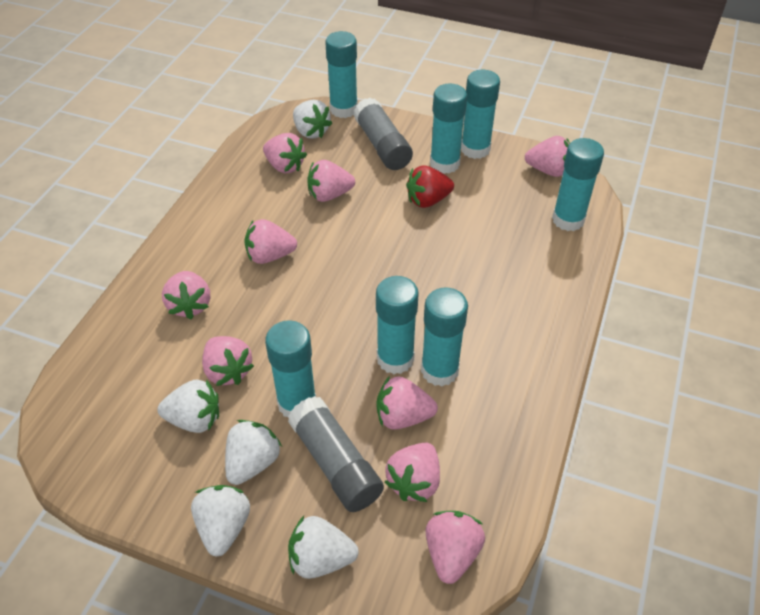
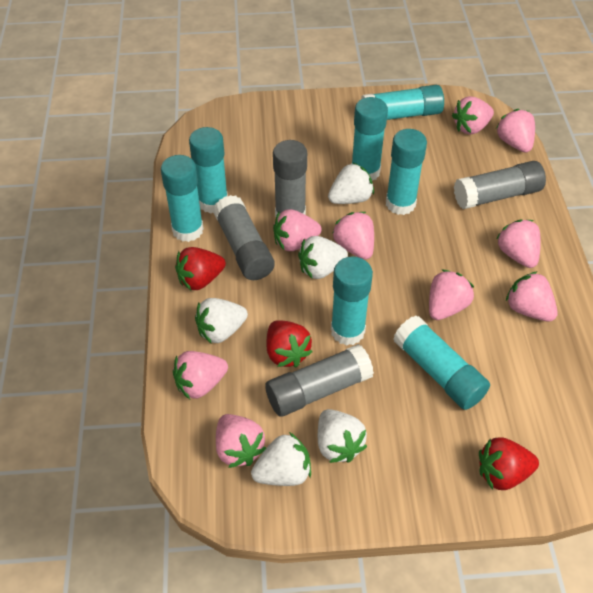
grey glue stick: [288,396,384,512] [354,98,413,170] = 2 -> [213,195,274,280] [265,344,374,417] [273,140,307,217] [454,161,546,209] = 4
red strawberry: [406,165,454,208] = 1 -> [175,247,226,290] [267,320,312,367] [479,437,539,490] = 3

